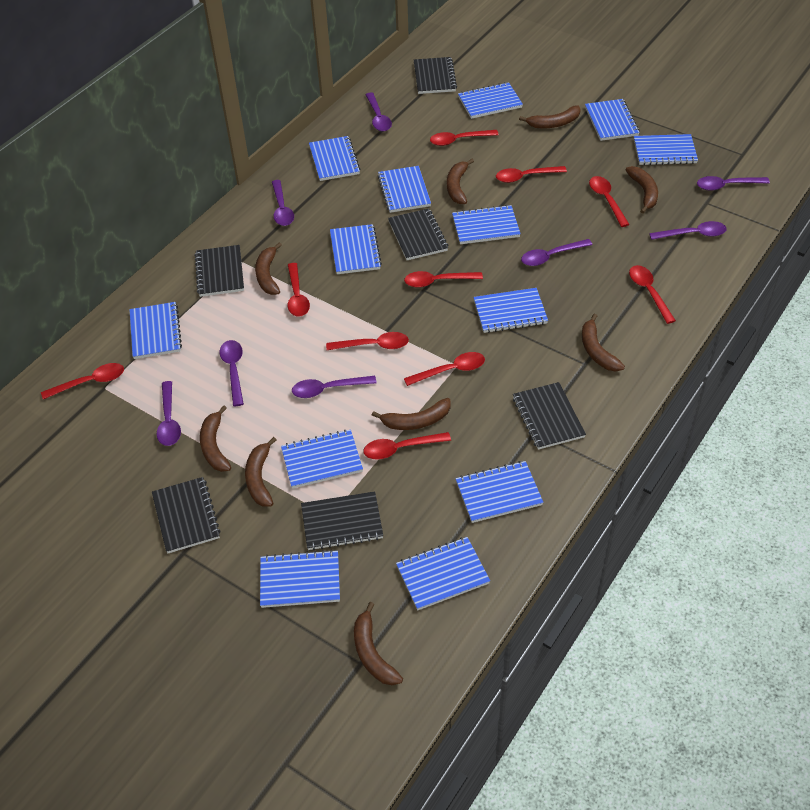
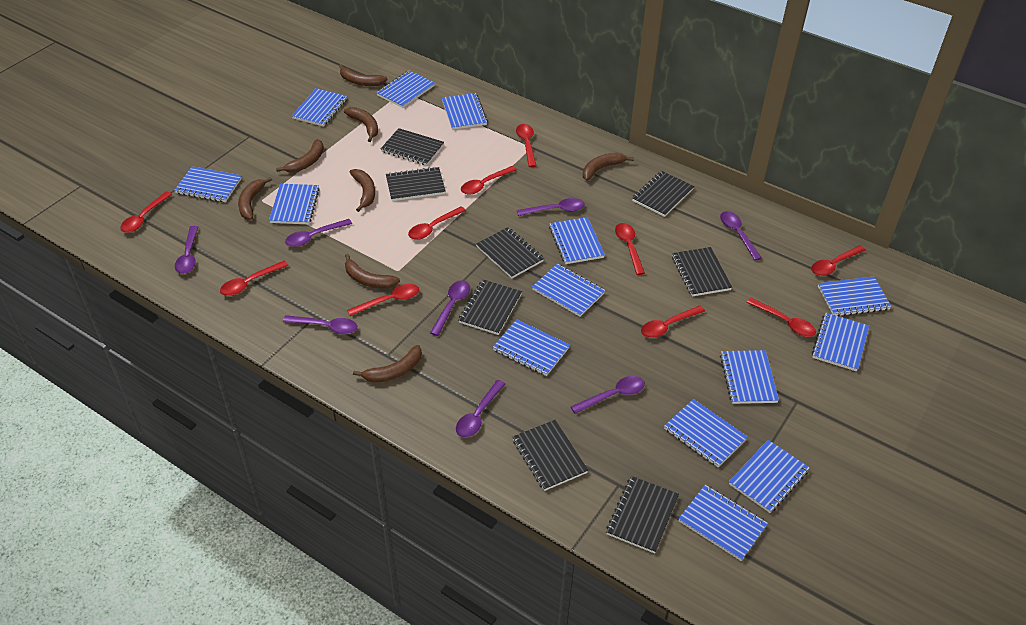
black notebook: [152,477,220,553] [194,245,244,297] [301,491,383,550] [388,208,448,260] [414,57,457,94] [513,382,586,450] = 6 -> [381,128,444,166] [386,167,446,201] [458,279,522,335] [476,227,544,279] [513,420,588,491] [606,476,679,553] [632,171,694,217] [672,247,732,297] = 8
blue notebook: [129,302,182,359] [260,550,340,608] [281,429,363,488] [309,136,360,181] [330,224,382,274] [377,166,431,213] [396,537,490,610] [452,205,520,244] [456,461,543,523] [458,82,523,119] [473,288,548,333] [585,99,640,141] [634,134,698,165] = 13 -> [174,166,242,202] [269,184,320,225] [292,88,347,127] [376,70,435,108] [442,93,488,130] [493,319,570,376] [532,264,605,317] [549,217,605,264] [664,399,748,467] [679,485,768,561] [720,350,779,404] [729,440,810,513] [812,313,869,371] [818,276,892,316] = 14
brown banana: [200,405,231,472] [245,437,277,506] [255,242,282,295] [354,602,403,685] [372,398,451,430] [447,159,474,204] [519,105,581,128] [582,314,625,372] [626,166,658,214] = 9 -> [238,177,272,220] [276,139,324,173] [339,64,388,86] [344,107,378,142] [345,254,400,288] [349,169,375,212] [353,345,422,383] [583,153,634,181] = 8

